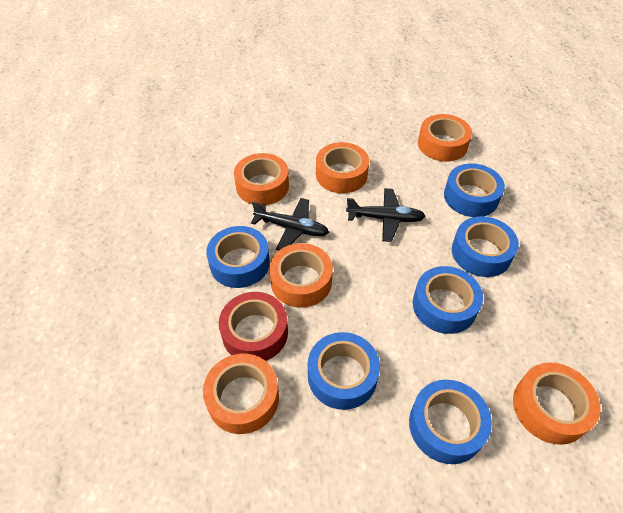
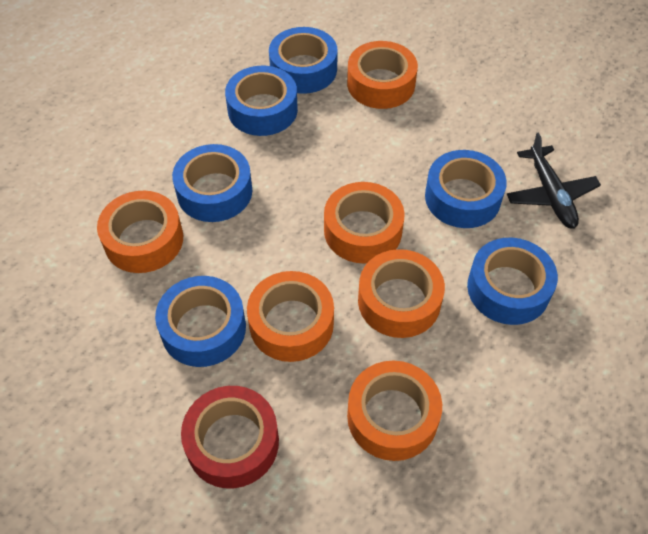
black plane: [251,198,329,250] [346,188,426,242] = 2 -> [507,132,601,229] = 1

